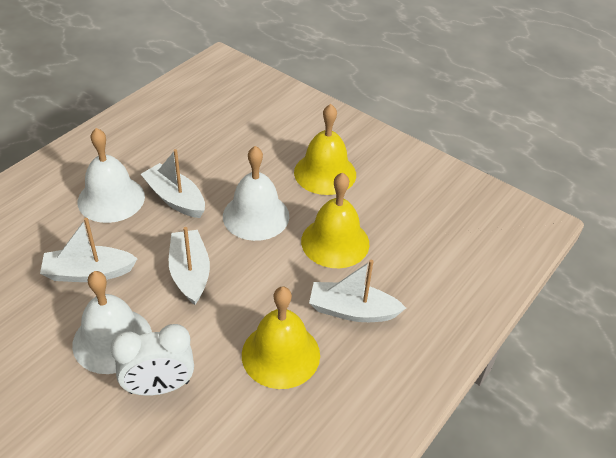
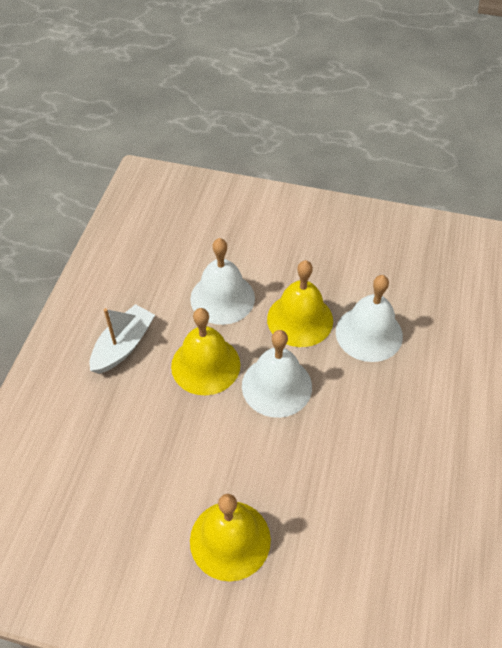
white boat: [40,218,138,282] [141,149,205,218] [169,227,210,305] [309,260,406,322] = 4 -> [90,304,155,374] = 1
white clock: [111,324,194,396] = 1 -> none = 0

